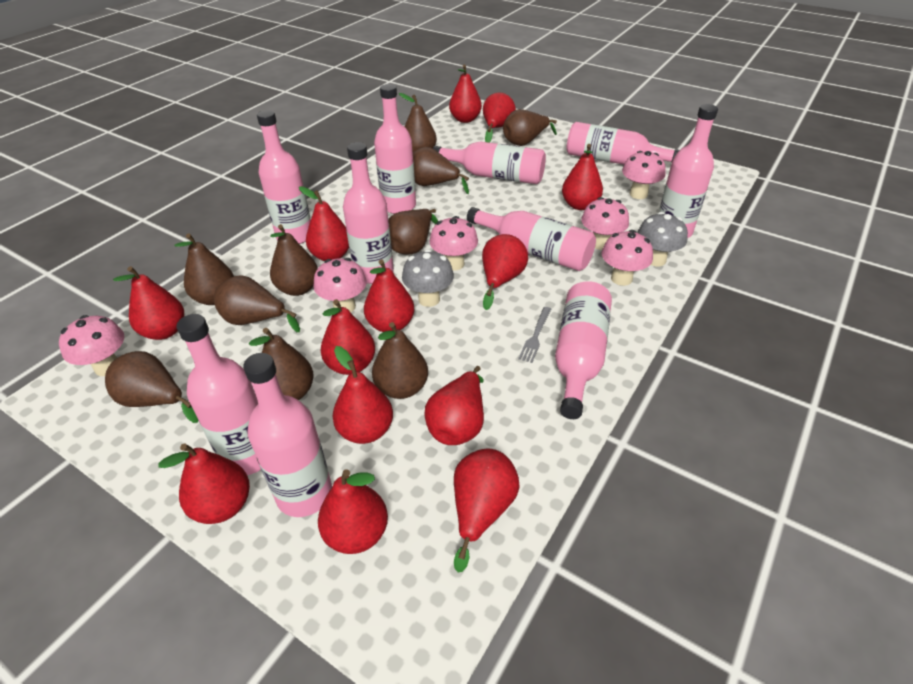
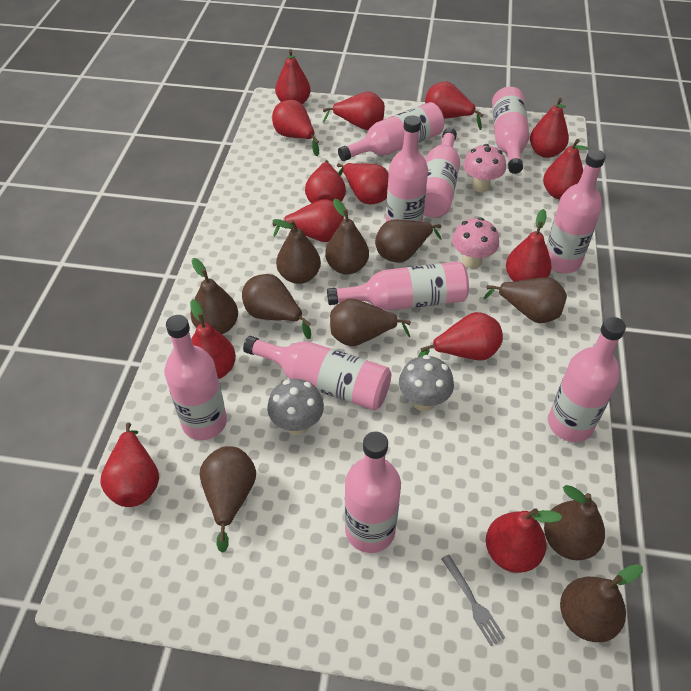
pink mushroom: [59,315,124,376] [314,258,367,312] [430,216,478,271] [581,197,629,250] [602,230,653,286] [622,151,666,199] = 6 -> [452,217,499,268] [463,144,506,192] = 2
red pear: [113,266,184,340] [158,443,250,524] [299,186,349,261] [318,469,388,554] [321,299,375,375] [333,346,393,444] [364,259,414,332] [424,366,484,445] [449,65,482,123] [454,449,520,572] [482,234,528,310] [483,92,516,143] [562,144,603,210] = 13 -> [101,423,159,507] [190,299,236,379] [272,100,319,156] [272,199,344,242] [275,49,311,105] [305,160,346,204] [323,92,385,130] [337,163,389,204] [418,312,503,361] [425,81,484,130] [486,508,562,573] [506,209,552,282] [530,98,569,158] [543,139,588,200] = 14

